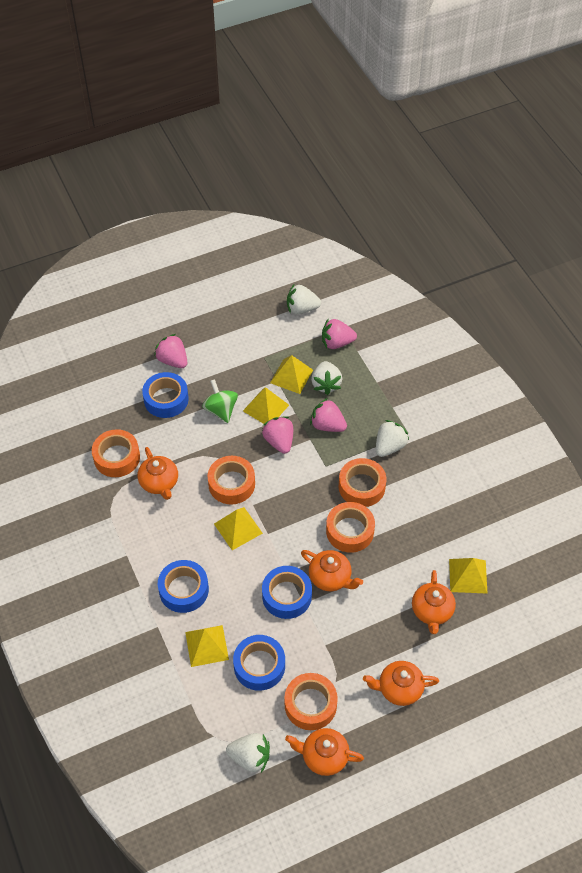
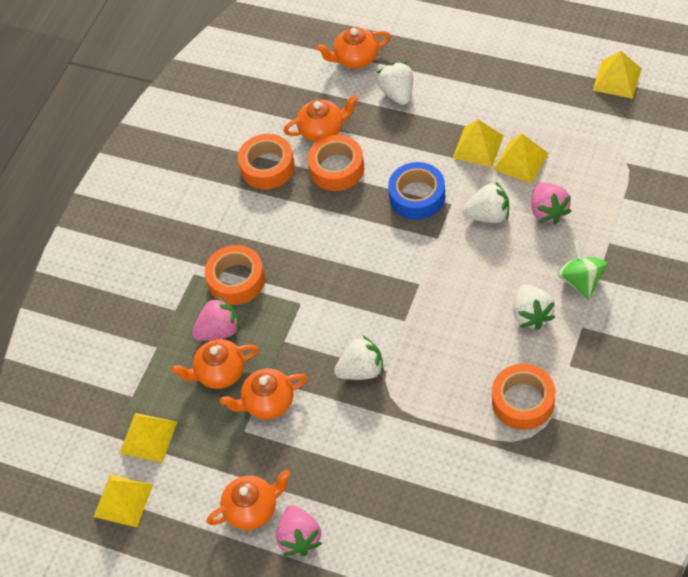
blue tape: [142,372,189,418] [158,560,209,613] [233,635,285,691] [262,566,312,619] = 4 -> [388,162,445,220] = 1
orange tape: [92,429,140,477] [208,456,255,505] [284,673,338,730] [326,502,375,553] [339,458,386,507] = 5 -> [205,245,265,305] [238,134,295,189] [308,135,364,191] [492,364,555,430] = 4
pink strawberry: [154,334,187,368] [262,416,293,454] [310,398,347,432] [322,318,357,349] = 4 -> [192,297,240,341] [276,505,322,556] [531,183,572,225] = 3

